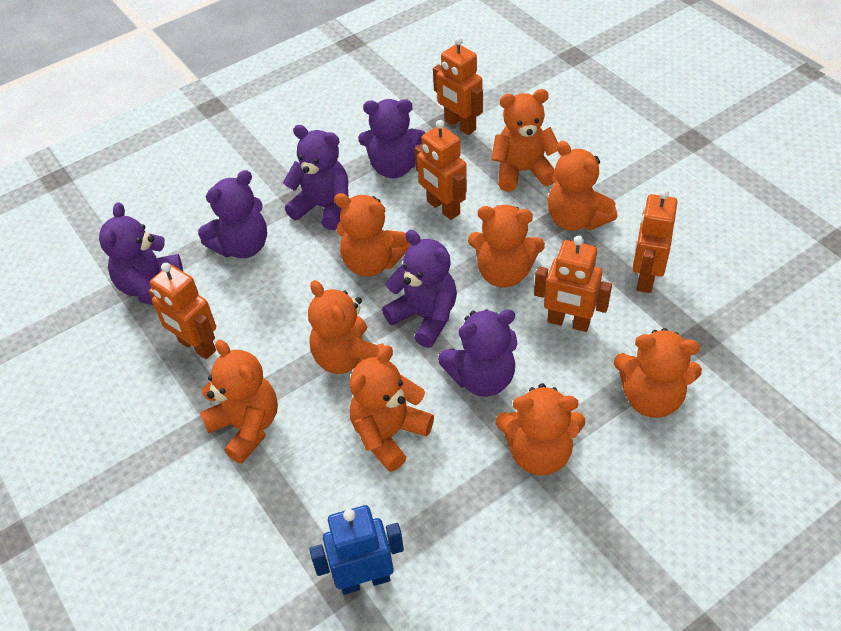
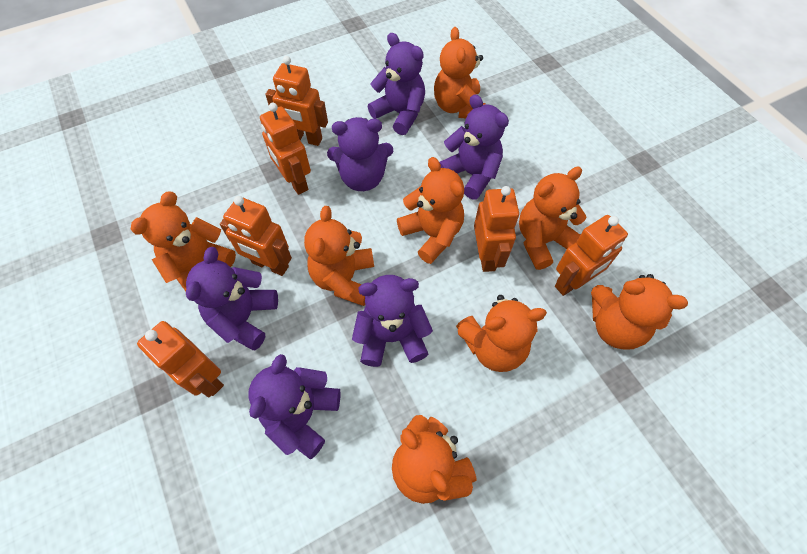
blue robot: [309,505,404,595] = 1 -> none = 0
orange robot: [148,263,216,359] [414,120,467,220] [433,37,483,135] [534,236,612,332] [633,189,677,293] = 5 -> [137,321,224,397] [220,196,292,276] [260,103,311,195] [265,56,328,146] [474,186,519,272] [555,215,628,296] = 6
orange teddy bear: [200,340,278,464] [308,280,384,374] [334,193,410,277] [350,345,434,472] [468,205,545,288] [491,89,558,192] [496,383,585,476] [548,141,618,231] [614,328,702,418] = 9 -> [130,191,236,291] [304,206,374,306] [392,415,477,504] [397,157,464,264] [434,27,486,118] [456,295,547,372] [519,167,587,270] [591,274,688,350] = 8

